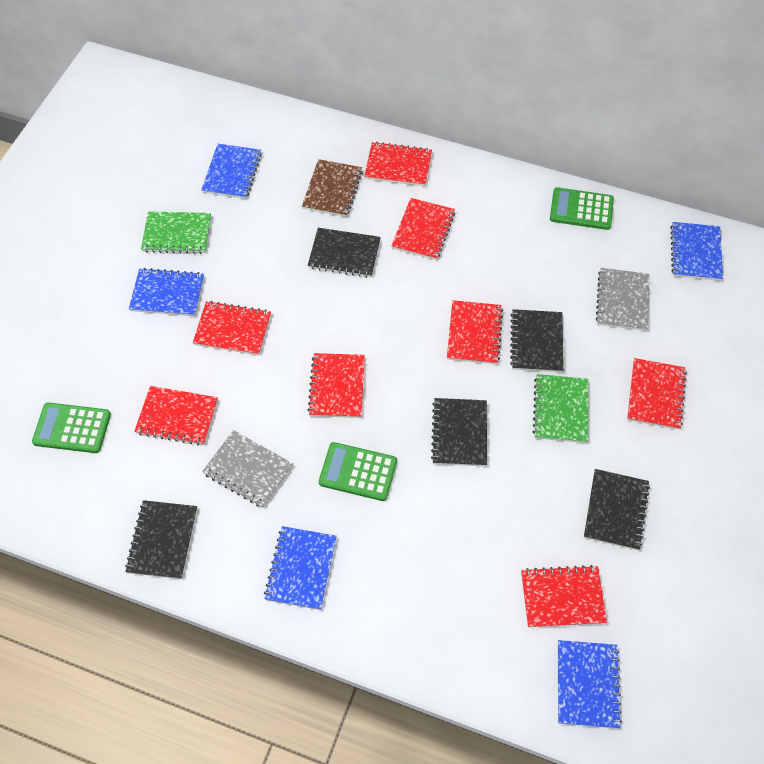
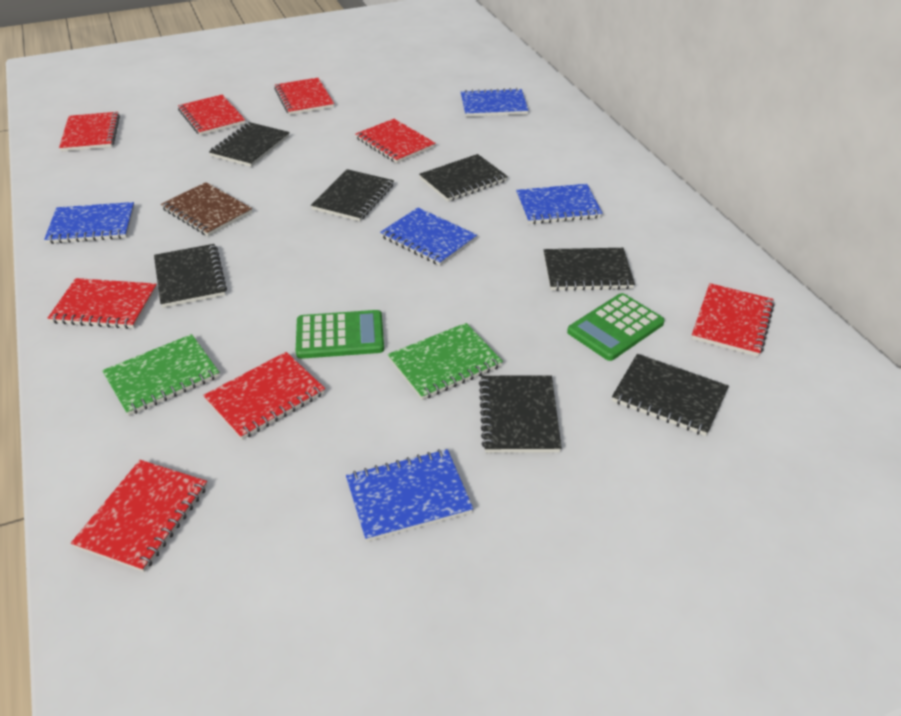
black notebook: [125,500,197,579] [308,228,381,278] [431,398,487,466] [510,309,564,372] [584,469,650,550] = 5 -> [154,244,227,308] [209,122,290,167] [311,169,394,221] [419,154,508,202] [479,375,562,453] [544,248,635,291] [612,354,729,436] = 7
green calculator: [32,403,111,453] [319,442,397,501] [550,187,614,230] = 3 -> [296,310,384,359] [567,293,665,361] = 2
grey notebook: [202,430,293,508] [596,268,649,331] = 2 -> none = 0

